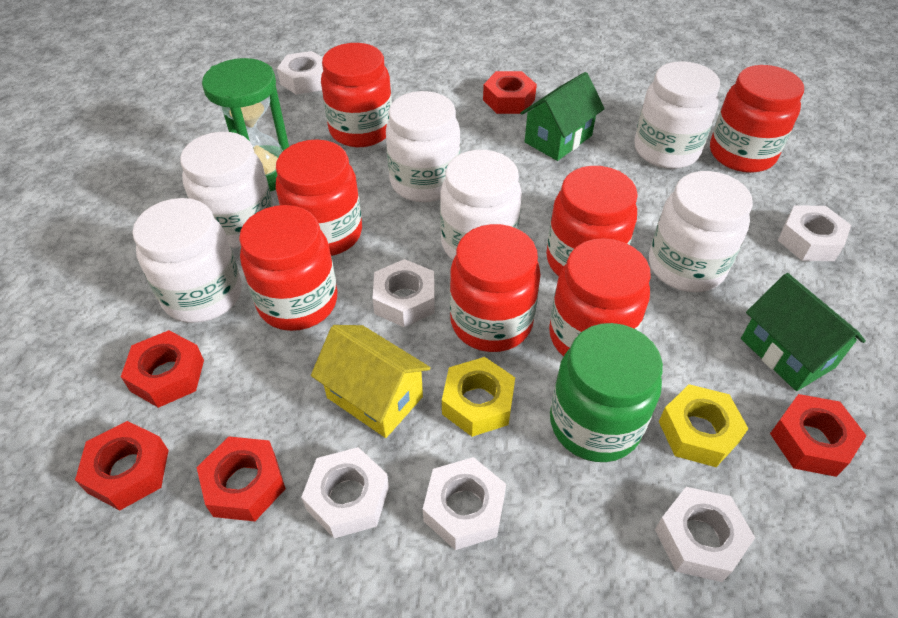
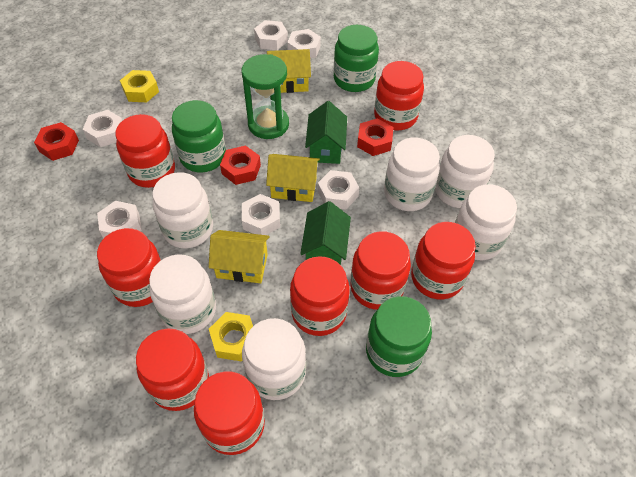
green jar: [550,323,663,462] = 1 -> [172,100,226,173] [334,25,379,92] [366,296,432,377] = 3
red jar: [239,205,337,331] [276,139,362,256] [321,43,392,147] [450,224,541,352] [546,166,638,276] [549,238,651,356] [710,65,804,173] = 7 -> [97,228,161,307] [115,114,175,188] [136,329,209,411] [194,371,265,455] [290,256,350,336] [350,231,411,310] [374,61,424,130] [411,222,476,300] = 8
red nut: [75,421,169,510] [121,330,204,408] [197,437,286,521] [483,71,537,114] [770,394,867,477] = 5 -> [34,122,79,161] [220,146,261,185] [357,118,394,156] = 3
yellow house: [311,325,431,438] = 1 -> [209,230,270,283] [266,154,320,202] [267,49,311,93] = 3

